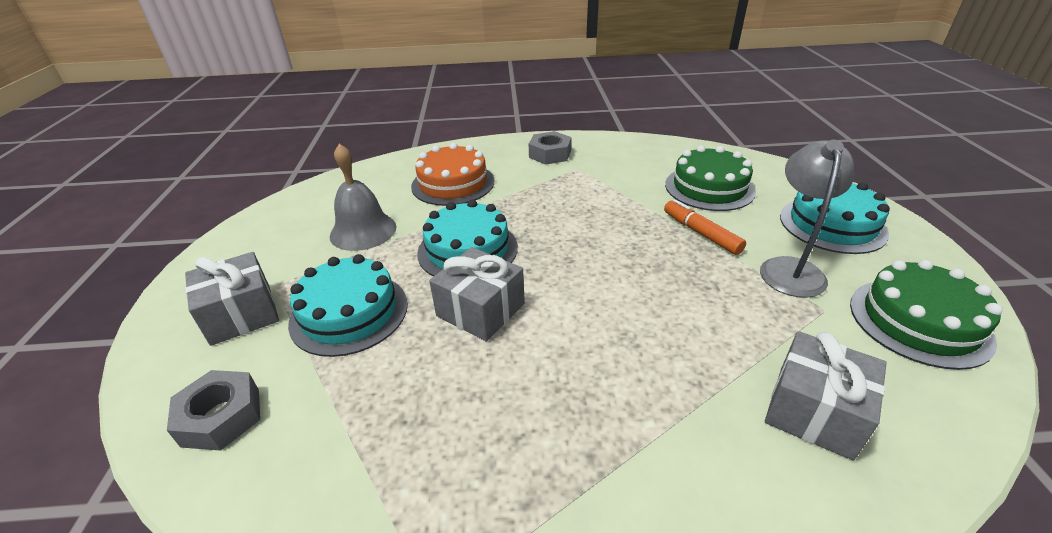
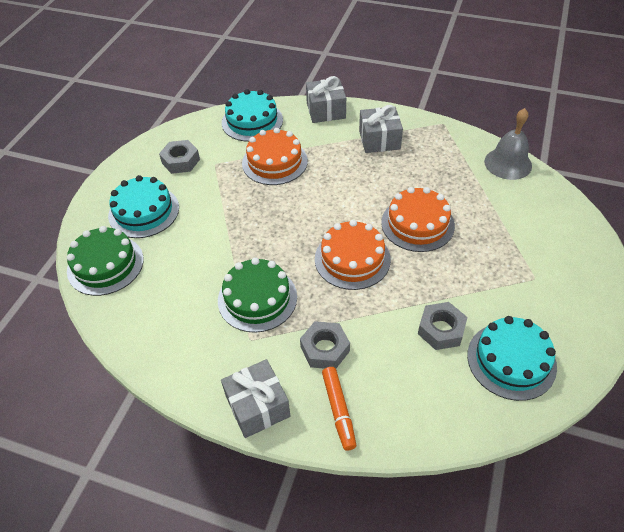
grey lamp: [760,140,854,298] = 1 -> none = 0
grey nut: [167,370,260,451] [529,131,571,165] = 2 -> [159,140,200,174] [300,321,350,369] [418,302,467,350] = 3
orange cake: [411,143,494,206] = 1 -> [242,128,308,185] [315,220,391,290] [381,187,455,252] = 3

